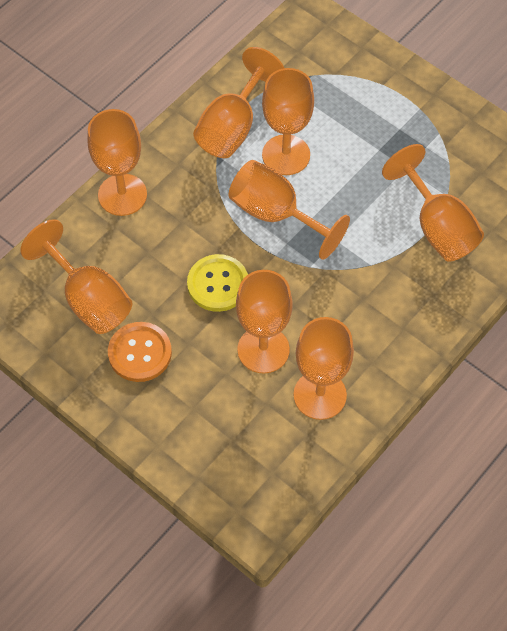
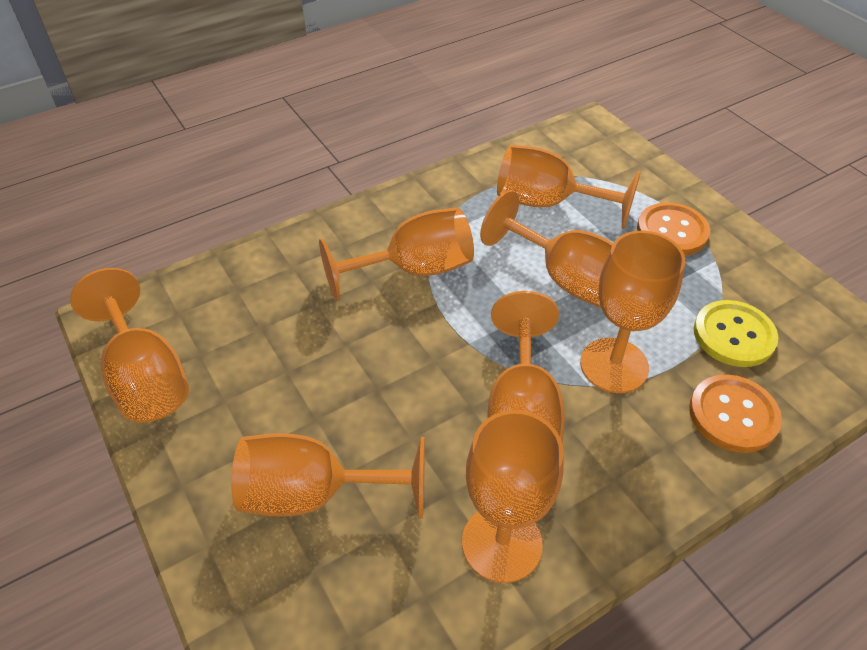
orange button: [108,322,172,382] = 1 -> [637,202,710,256] [689,375,782,453] = 2

